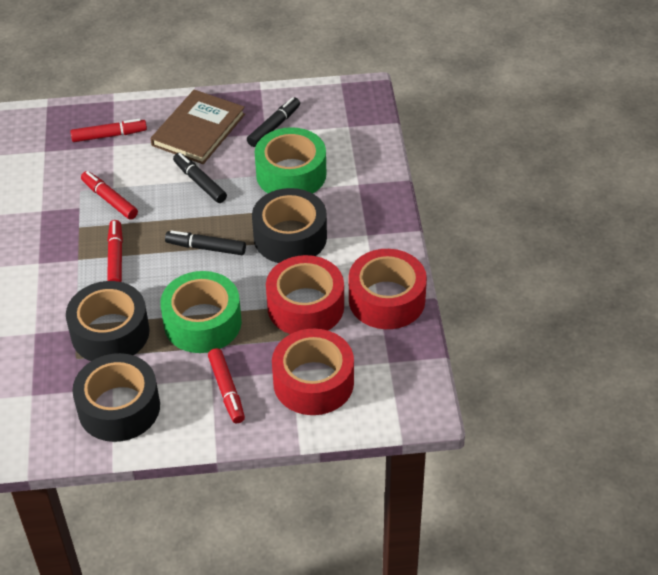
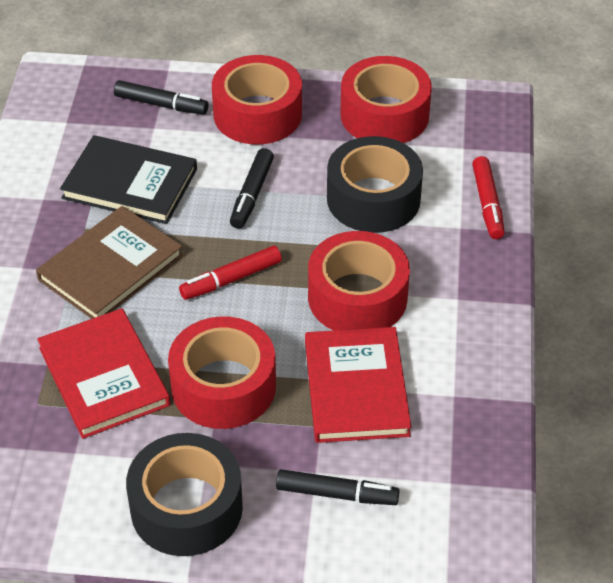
black book: none = 0 -> [60,135,197,224] = 1
black tape: [66,281,150,361] [72,353,160,442] [252,188,327,263] = 3 -> [126,433,243,556] [327,136,423,233] = 2
green tape: [160,271,242,353] [255,127,326,194] = 2 -> none = 0
red book: none = 0 -> [37,308,170,439] [305,327,411,443] = 2
red marker: [70,119,147,142] [81,171,138,220] [107,220,123,282] [208,348,245,423] = 4 -> [179,246,282,300] [472,156,505,239] = 2
red tape: [266,255,344,334] [272,329,354,415] [349,249,427,329] = 3 -> [168,316,276,429] [212,55,302,145] [308,231,410,330] [340,56,432,143] = 4

